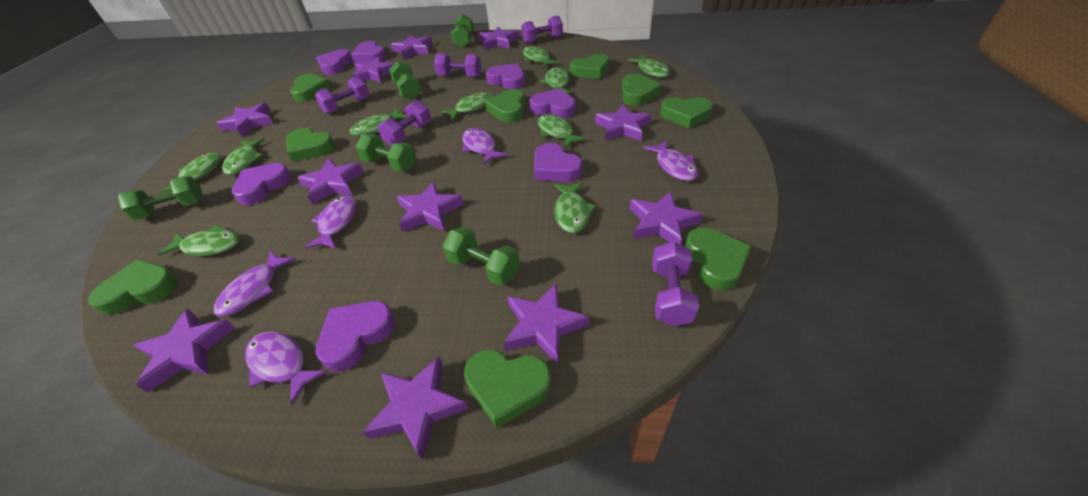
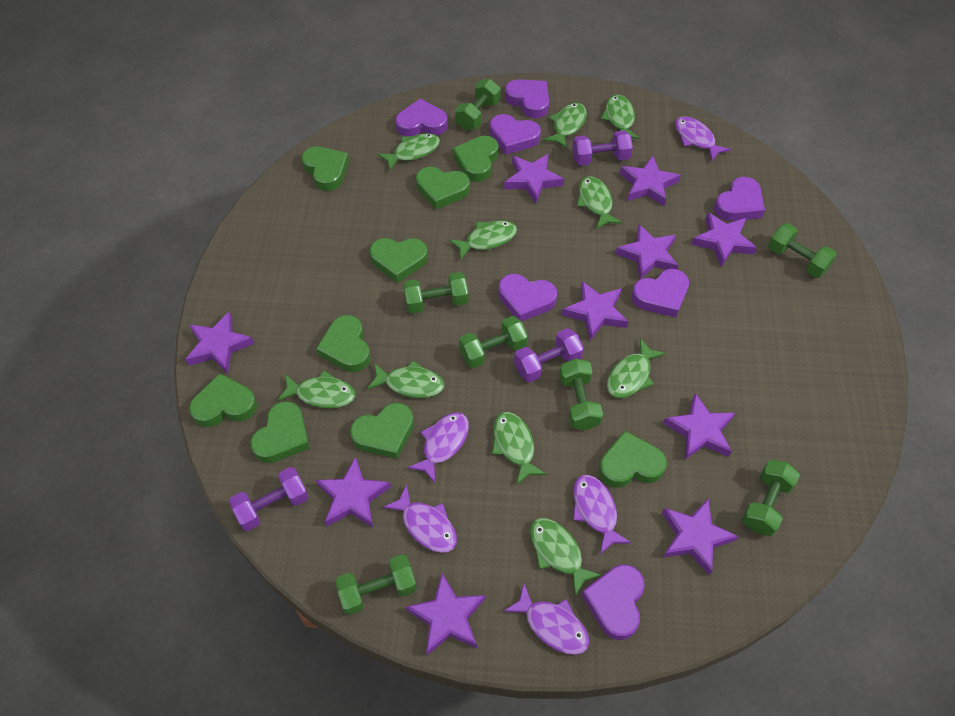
green dumbbell: [118,176,204,221] [356,134,416,172] [389,61,422,99] [443,227,520,286] [451,14,474,48] = 5 -> [335,554,417,615] [403,272,469,314] [455,79,501,130] [459,316,528,368] [559,358,603,430] [742,460,800,536] [768,223,837,278] = 7
purple dumbbell: [315,76,369,114] [378,100,431,146] [434,54,482,77] [521,15,563,43] [652,241,699,326] = 5 -> [229,467,309,531] [514,328,584,383] [572,131,633,166] = 3
purple star: [133,309,235,392] [216,103,273,137] [297,158,363,205] [352,57,394,83] [363,357,468,460] [391,35,433,59] [397,181,464,232] [478,27,519,50] [504,283,589,364] [595,104,651,141] [630,191,702,245] = 11 -> [185,312,254,374] [316,457,391,528] [406,573,485,655] [504,154,564,203] [562,281,628,341] [616,225,679,280] [620,156,681,206] [662,499,738,575] [663,393,735,460] [691,212,757,267] = 10

